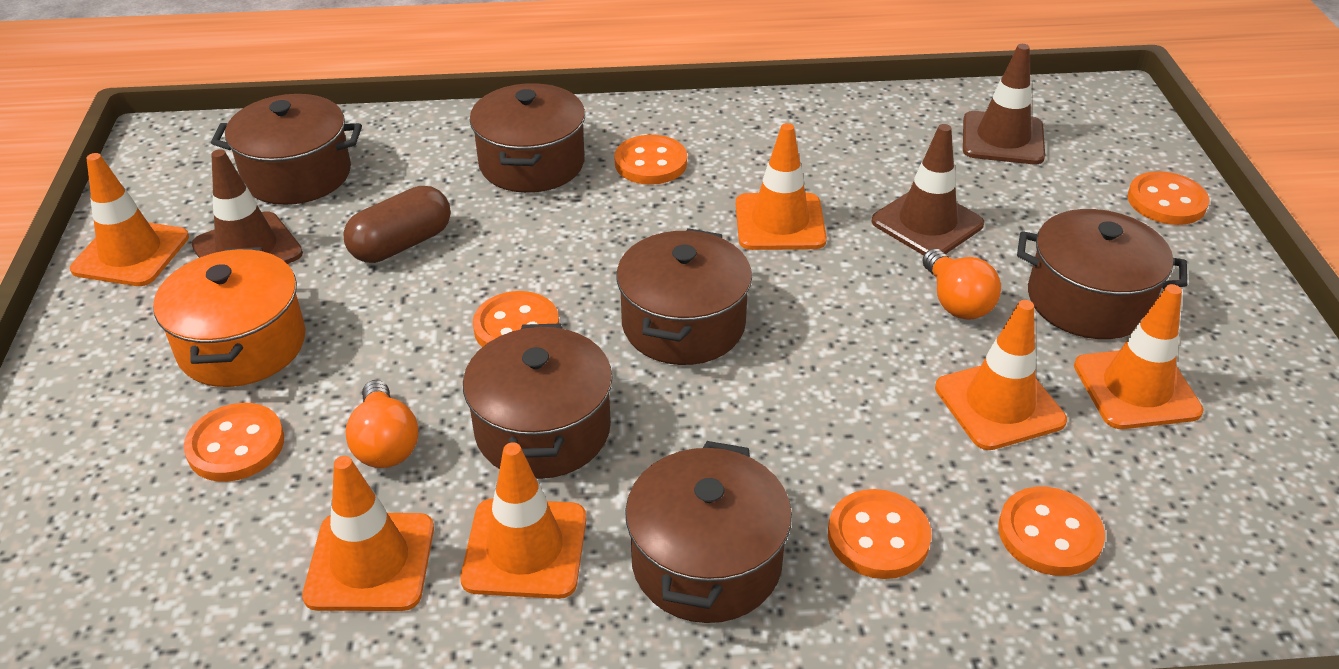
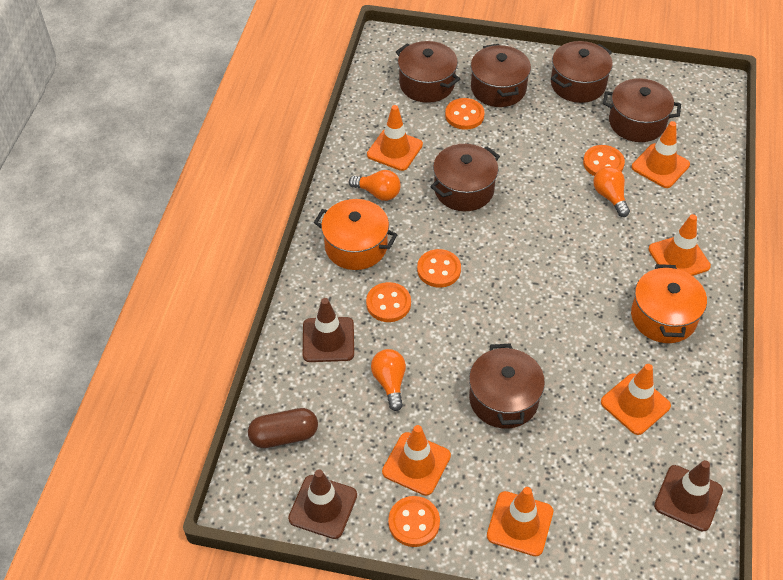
orange button: [184,403,284,482] [473,291,559,347] [614,135,687,185] [828,489,931,579] [998,487,1105,576] [1127,171,1209,225] = 6 -> [366,282,411,322] [388,496,440,547] [417,249,461,288] [445,98,485,130] [583,145,625,176] = 5
orange light bulb: [345,380,419,468] [922,249,1001,320] = 2 -> [349,170,401,201] [371,349,406,411] [593,166,630,217] = 3
orange pot: [153,247,306,387] = 1 -> [314,199,397,270] [631,264,707,343] = 2

